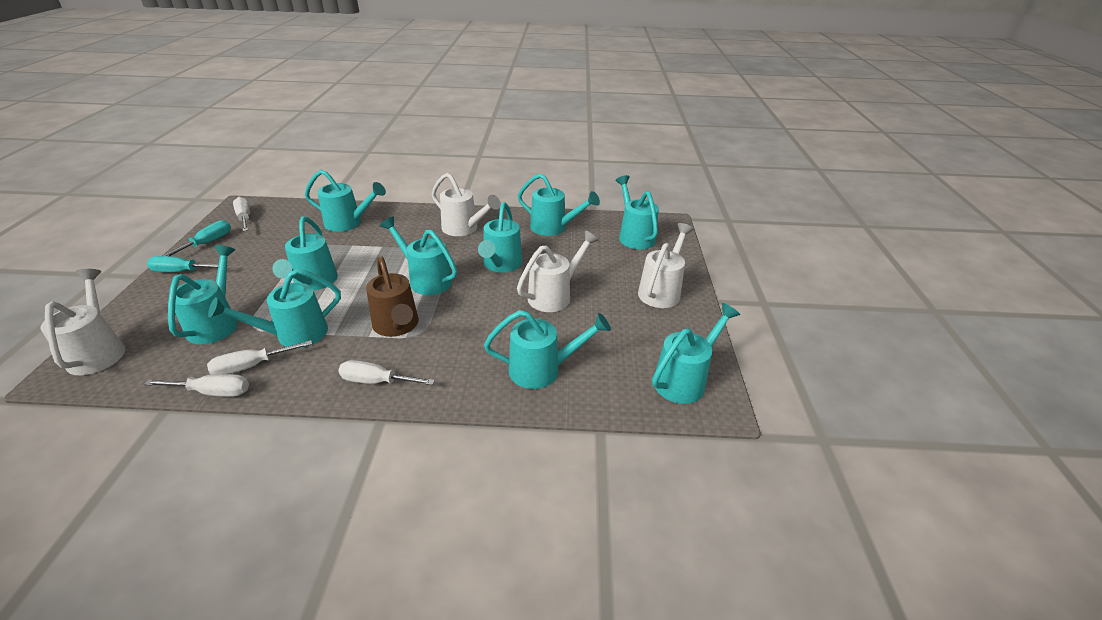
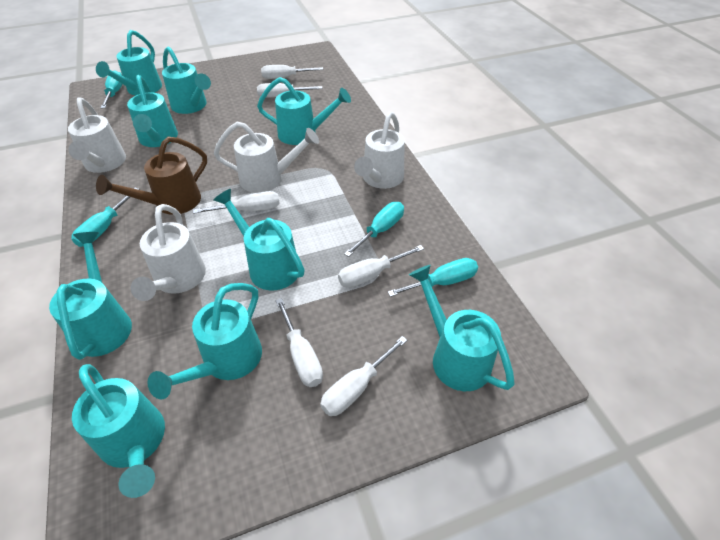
turquoise screwdriver: [147,256,228,272] [163,220,231,256] = 2 -> [71,188,140,247] [101,70,122,108] [344,202,404,257] [388,258,478,297] = 4
turquoise watering can: [168,245,238,344] [208,269,341,348] [272,216,338,291] [305,170,386,232] [380,217,457,295] [478,202,522,273] [484,310,611,389] [518,173,600,236] [616,175,659,249] [652,303,740,404] = 10 -> [49,232,132,360] [72,364,165,498] [96,30,162,96] [127,75,178,147] [147,283,262,399] [162,46,211,114] [213,189,305,290] [257,77,351,145] [409,265,515,391] = 9
white screwdriver: [144,374,249,397] [207,340,312,375] [233,197,250,231] [338,360,435,385] = 4 -> [193,191,280,214] [257,83,322,98] [261,65,323,79] [276,298,323,387] [320,336,407,416] [338,245,424,288] = 6

